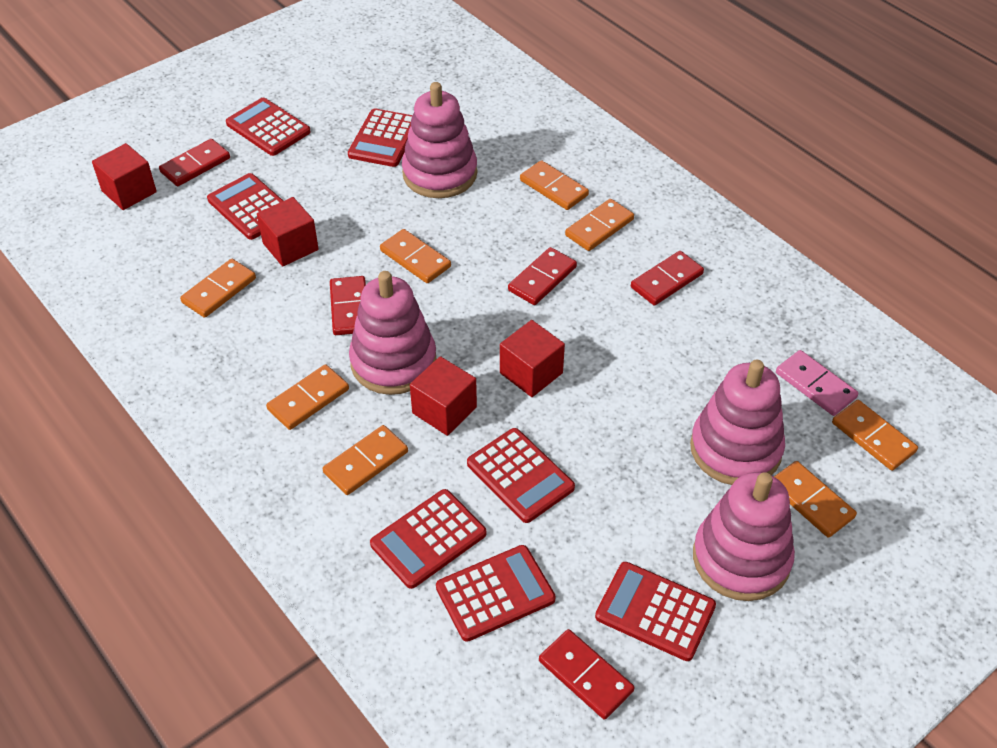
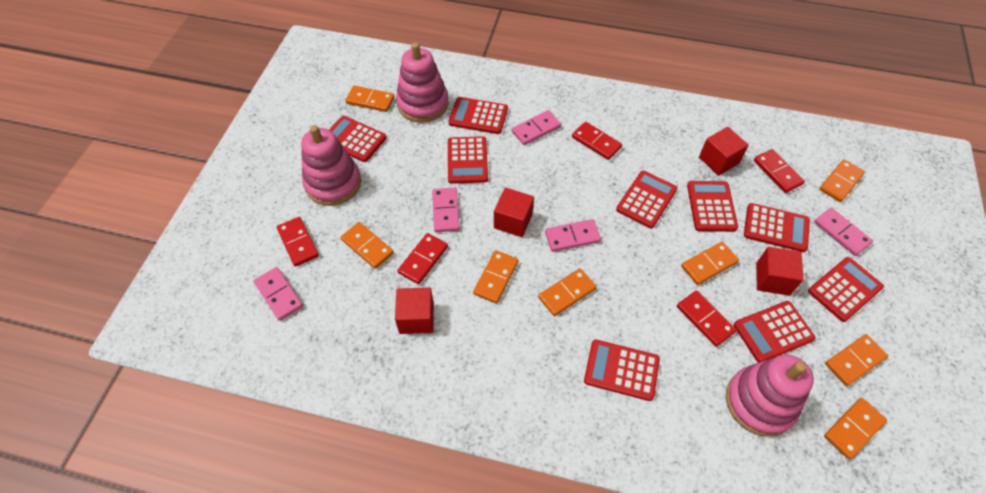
pink domino: [776,350,858,416] = 1 -> [254,267,303,321] [432,188,460,232] [512,110,561,145] [545,219,601,252] [814,208,873,256] = 5
pink stacking toy: [349,271,436,395] [402,82,477,198] [690,360,785,485] [693,472,795,601] = 4 -> [301,125,361,206] [396,42,449,123] [726,355,814,437] = 3
red calculator: [207,173,283,240] [226,98,311,156] [348,108,413,167] [370,489,486,589] [436,545,556,642] [467,428,575,523] [595,562,716,661] = 7 -> [329,116,386,162] [448,136,488,184] [449,97,508,134] [584,339,660,401] [616,171,677,228] [687,181,738,232] [734,301,815,362] [744,203,810,252] [808,257,884,322] = 9

